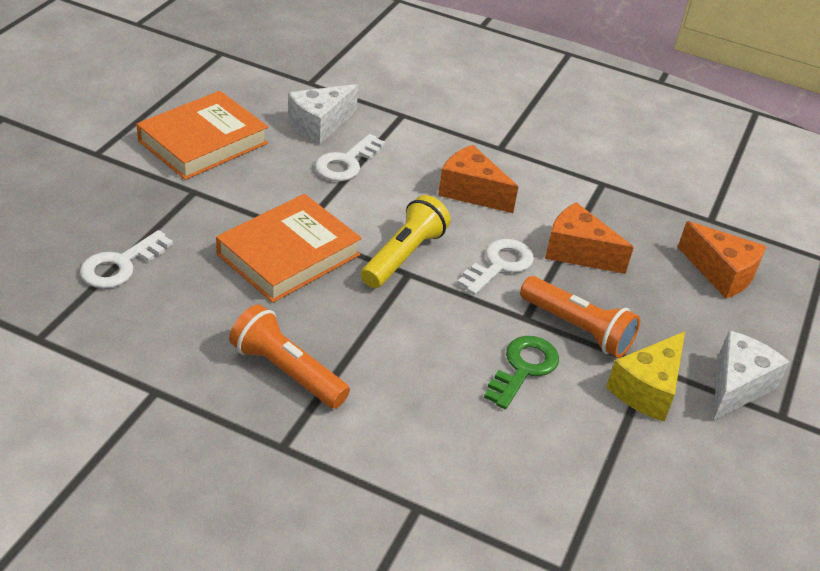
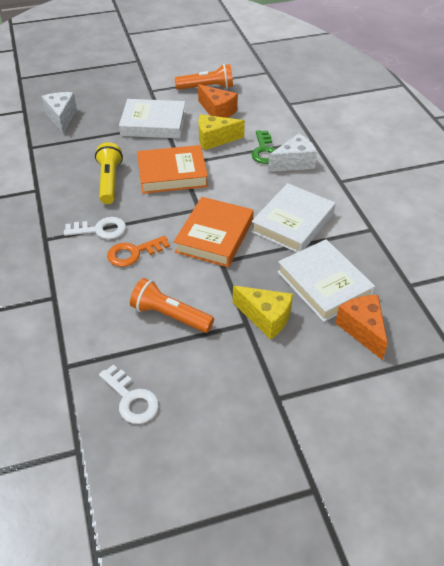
orange cheese: [438,145,518,213] [545,202,634,274] [678,221,767,299] = 3 -> [198,84,238,118] [335,295,388,360] = 2
orange key: none = 0 -> [107,236,170,267] = 1
white book: none = 0 -> [119,99,186,139] [251,183,335,253] [277,239,375,322] = 3
white key: [80,230,173,288] [315,134,385,181] [457,239,534,295] = 3 -> [64,217,126,239] [99,364,159,424] = 2
yellow cheese: [606,331,685,422] = 1 -> [199,114,245,150] [233,286,293,340] = 2

